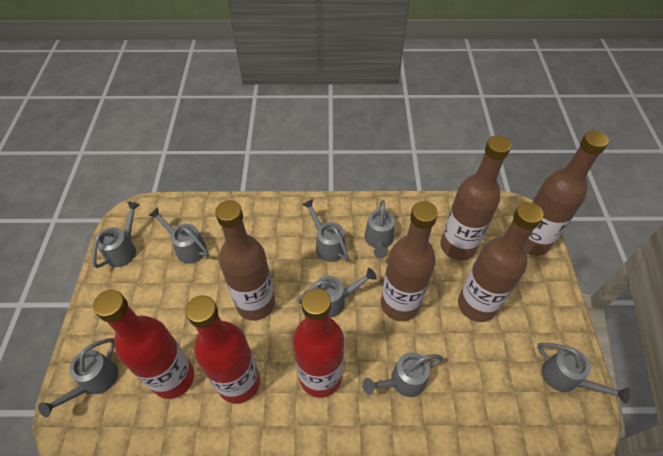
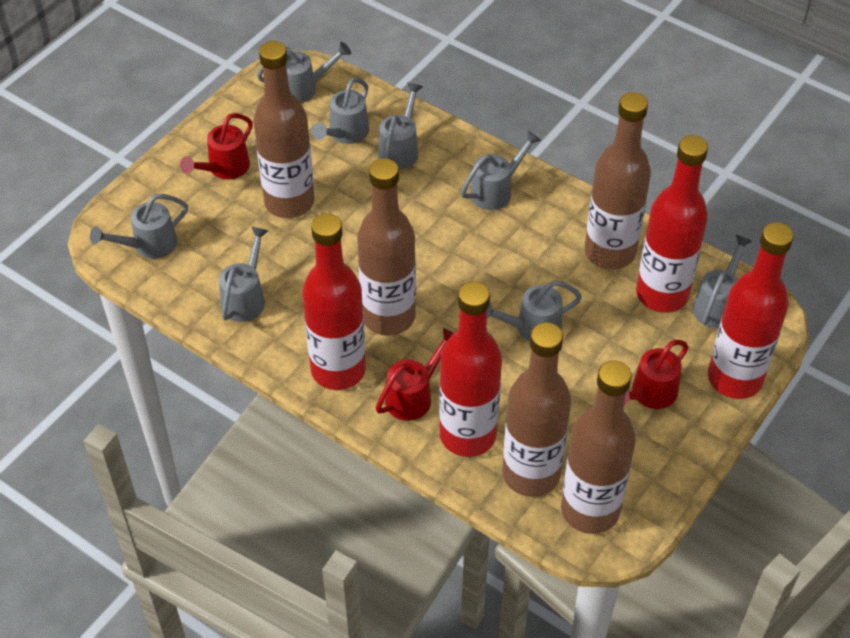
red bottle: [93,290,194,399] [186,295,260,404] [293,288,344,398] = 3 -> [302,213,366,390] [439,281,502,457] [636,135,708,313] [708,222,794,399] = 4
red watering can: none = 0 -> [180,113,253,179] [376,328,454,421] [624,340,689,409] = 3

